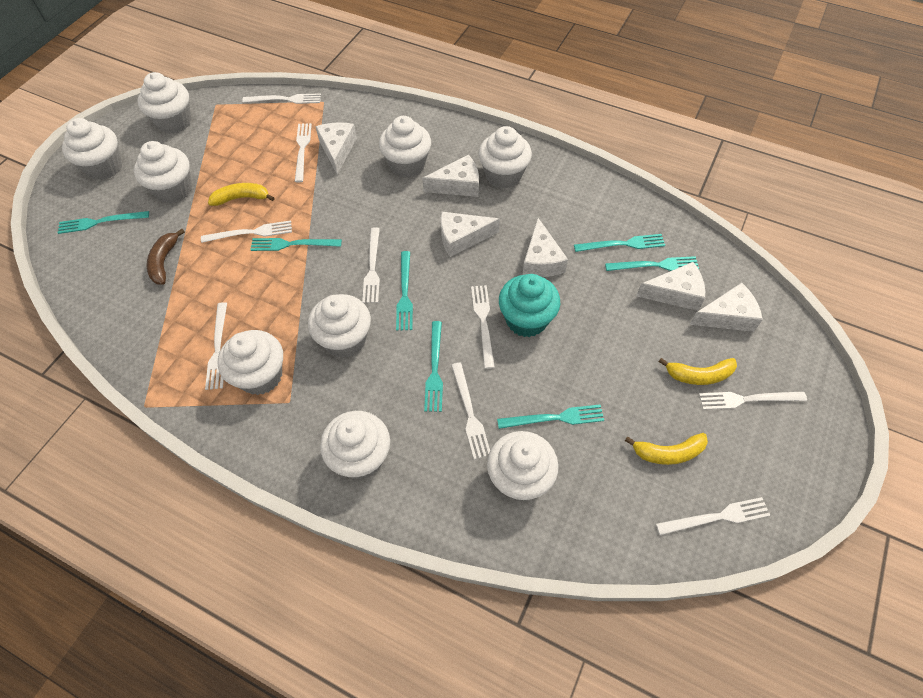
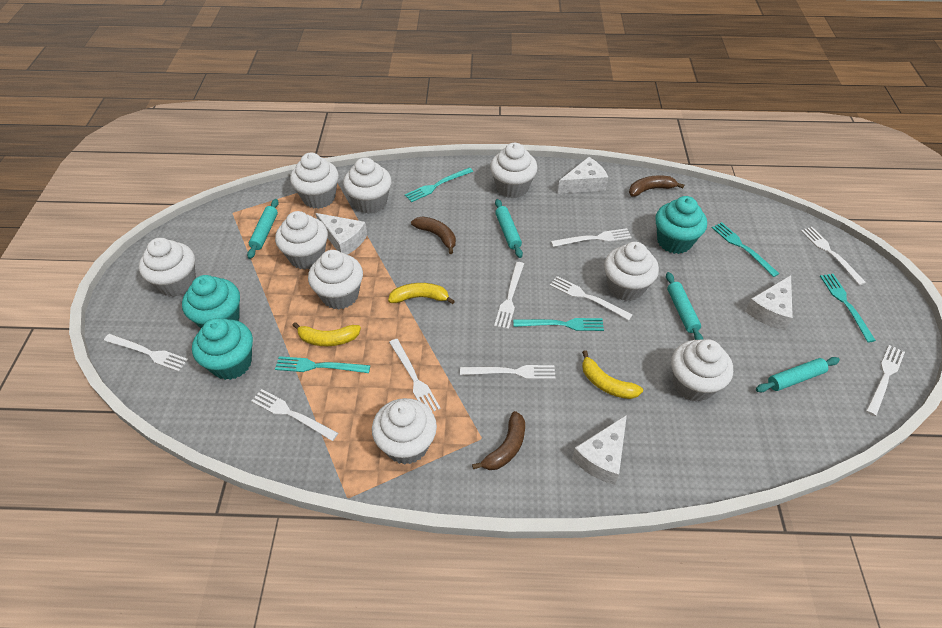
brown banana: [147,229,185,285] = 1 -> [411,217,456,254] [472,411,525,470] [629,175,684,197] = 3
turquoise cupcake: [499,274,560,337] = 1 -> [182,275,240,328] [192,318,253,380] [655,196,707,254] = 3
turquoise fork: [58,211,149,234] [250,238,342,251] [396,251,413,331] [424,321,443,412] [497,404,604,429] [574,234,665,252] [605,256,699,271] = 7 -> [275,356,370,373] [405,167,473,202] [513,318,604,331] [712,222,780,277] [820,274,876,342] = 5
turquoise rolling pin: none = 0 -> [247,199,279,259] [495,199,523,258] [666,272,703,340] [756,357,840,392] = 4
white cheese: [315,122,357,175] [422,154,479,197] [441,212,500,257] [522,218,568,277] [636,262,705,311] [689,283,763,332] = 6 -> [316,213,367,255] [558,157,608,194] [572,415,627,485] [745,275,793,331] = 4

